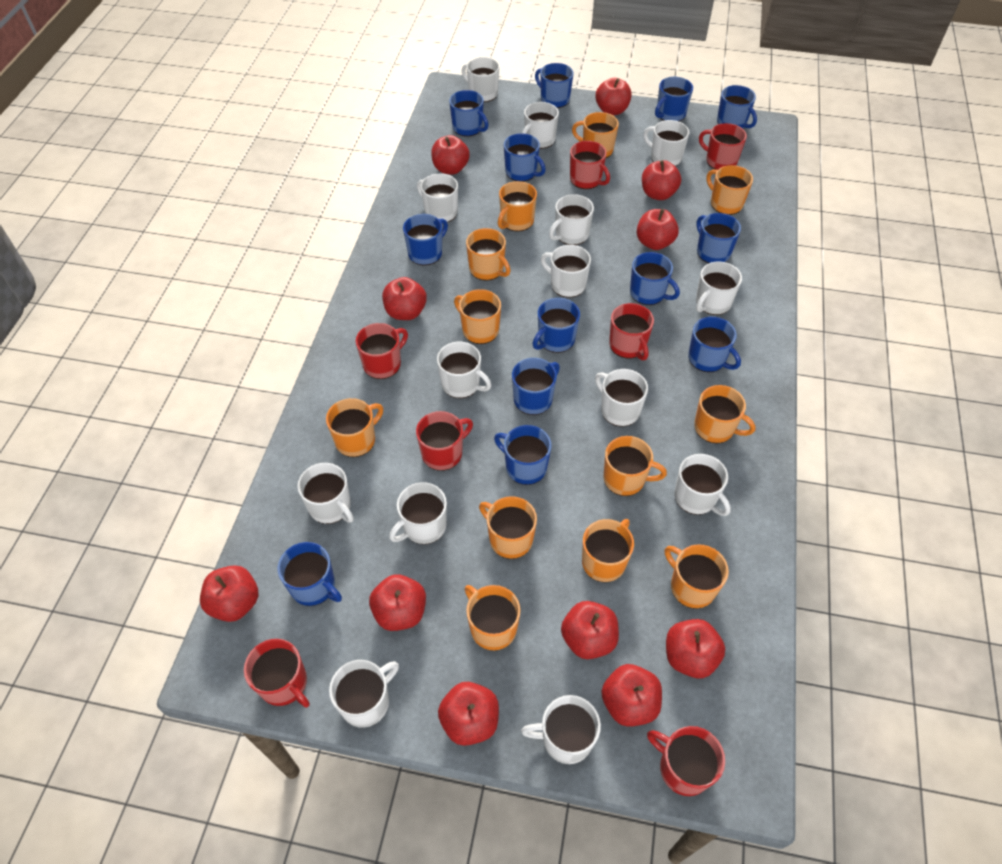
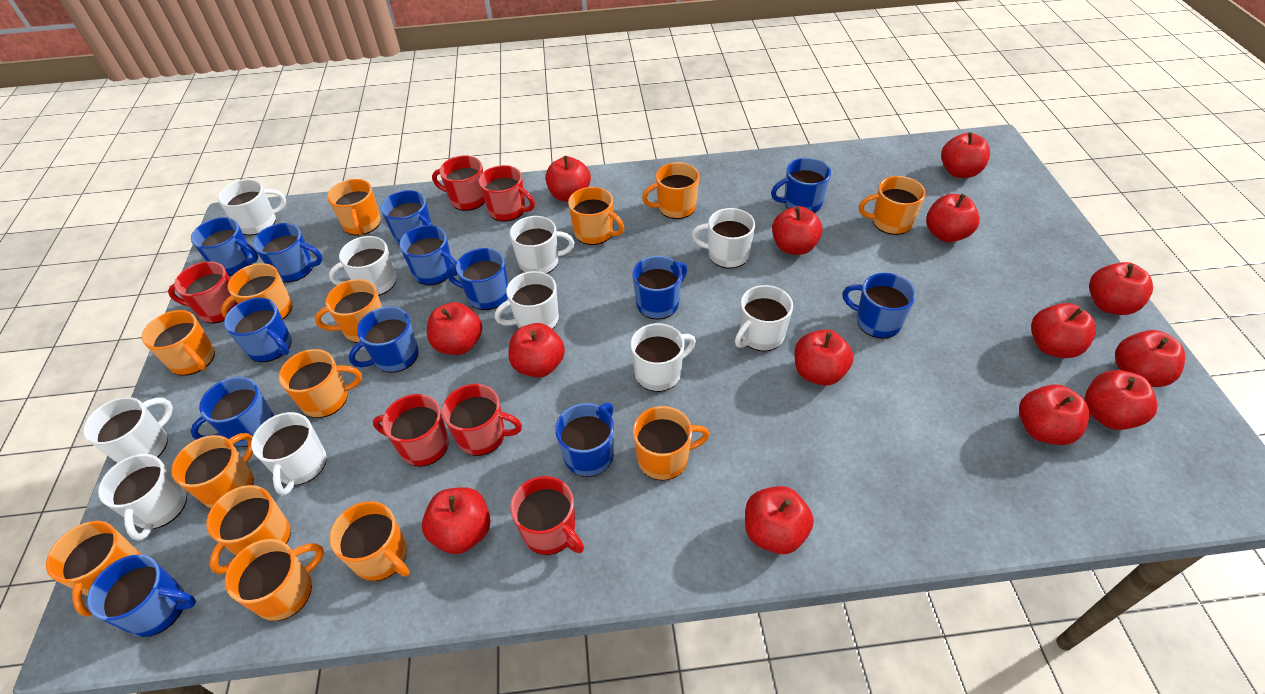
orange mug: [326,398,383,457] [454,289,501,344] [464,585,521,651] [466,228,511,281] [479,496,537,559] [498,181,537,231] [572,112,619,158] [582,519,634,582] [603,436,667,496] [665,544,729,609] [694,385,756,443] [706,165,753,215] = 12 -> [46,521,142,617] [142,310,215,376] [171,433,254,508] [206,485,291,574] [221,263,292,319] [225,539,324,621] [279,349,362,418] [315,279,382,343] [327,179,381,236] [329,501,410,581] [568,187,625,245] [633,406,710,481] [642,162,699,219] [859,176,926,235] = 14
red apple: [200,565,258,622] [369,574,426,631] [382,277,427,320] [431,135,470,175] [438,682,499,746] [561,601,619,659] [595,78,632,115] [602,664,662,726] [637,209,679,250] [642,160,681,200] [666,619,725,679] = 11 -> [422,487,491,554] [427,302,482,355] [508,323,565,377] [545,156,591,202] [745,486,814,554] [772,206,823,255] [794,330,853,386] [926,194,980,242] [941,132,990,178] [1019,385,1089,445] [1031,303,1096,358] [1085,370,1157,430] [1089,262,1153,315] [1115,330,1185,387] = 14
red mug: [244,639,310,708] [356,323,408,379] [416,411,473,471] [570,141,610,189] [609,303,654,360] [647,726,725,796] [699,123,747,170] = 7 -> [168,261,238,323] [373,394,449,467] [432,155,485,211] [442,384,522,456] [479,165,535,222] [510,476,584,555] = 6
white mug: [297,463,354,524] [329,660,399,728] [389,482,447,544] [417,173,458,222] [437,342,491,398] [462,57,500,102] [521,695,601,764] [522,102,559,149] [541,245,591,298] [549,194,594,245] [595,369,648,427] [643,120,689,166] [675,454,731,516] [696,261,742,315] = 14 -> [83,397,173,463] [98,454,187,541] [218,179,286,235] [251,412,327,496] [329,236,396,296] [495,271,559,329] [510,216,574,274] [631,323,696,392] [692,208,755,269] [735,285,793,351] = 10

